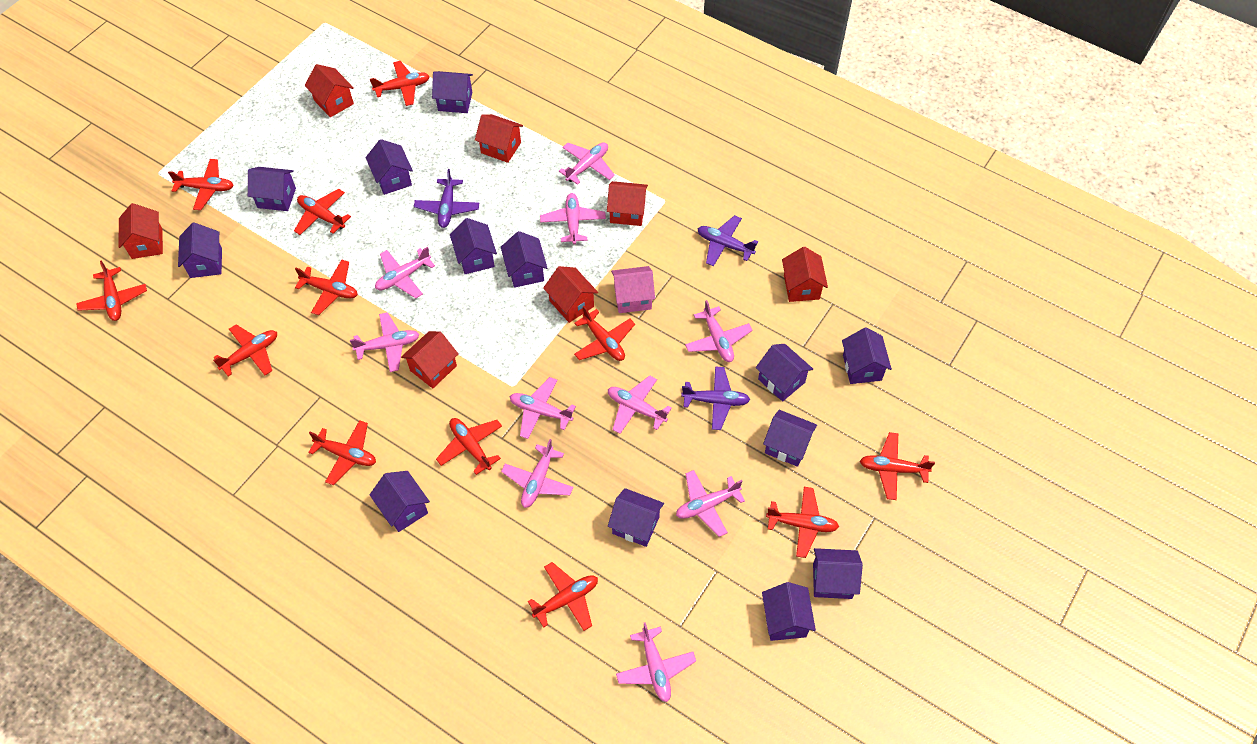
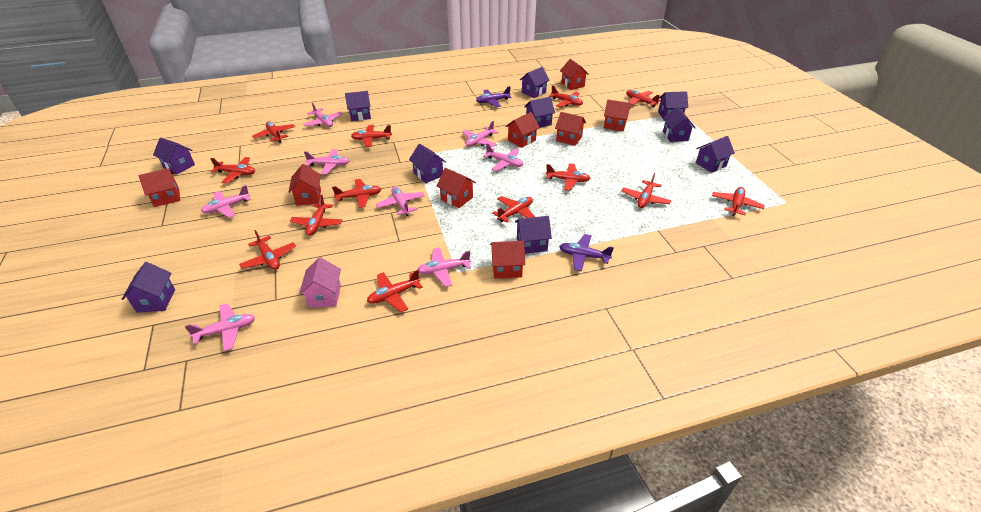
pink plane: [350,312,420,372] [375,247,435,298] [501,439,574,508] [510,377,576,439] [540,193,606,245] [559,142,615,185] [608,375,672,434] [616,622,696,702] [676,470,745,537] [685,300,753,362] = 10 -> [185,303,255,351] [201,185,251,218] [303,102,343,127] [304,149,349,175] [376,186,425,216] [418,247,471,287] [462,121,499,147] [483,143,523,171] = 8
purple house: [178,222,222,278] [248,167,296,211] [365,139,413,195] [370,471,430,532] [432,71,473,113] [450,218,497,274] [501,231,547,288] [608,488,664,547] [756,344,813,401] [762,582,816,641] [763,410,817,467] [813,548,863,599] [842,327,892,384] = 13 -> [122,262,175,312] [153,138,195,175] [345,91,371,121] [409,144,446,183] [515,216,552,254] [520,67,550,98] [524,97,555,128] [658,91,688,120] [663,107,696,142] [696,136,735,173] = 10
purple plane: [414,169,479,228] [681,366,750,430] [698,215,758,266] = 3 -> [476,86,512,107] [559,234,614,271] = 2
red house: [119,203,163,259] [305,64,354,117] [401,331,458,388] [475,114,523,163] [543,266,598,323] [607,181,648,226] [782,247,828,302] = 7 -> [139,168,180,207] [288,164,321,206] [437,168,476,208] [490,241,525,279] [505,112,540,148] [555,112,586,146] [560,59,589,90] [604,100,631,131] = 8
red plane: [76,260,147,321] [168,159,234,210] [213,324,277,376] [294,189,351,235] [295,260,358,315] [308,420,376,485] [370,61,430,106] [436,418,502,475] [528,562,598,631] [574,306,635,361] [766,487,839,558] [860,432,935,500] = 12 -> [210,157,255,183] [239,230,296,270] [252,121,295,143] [290,195,342,236] [332,179,381,208] [351,125,392,147] [367,270,423,312] [492,196,535,223] [546,163,591,191] [549,85,583,107] [621,173,671,208] [626,90,661,107] [712,187,765,216] = 13

